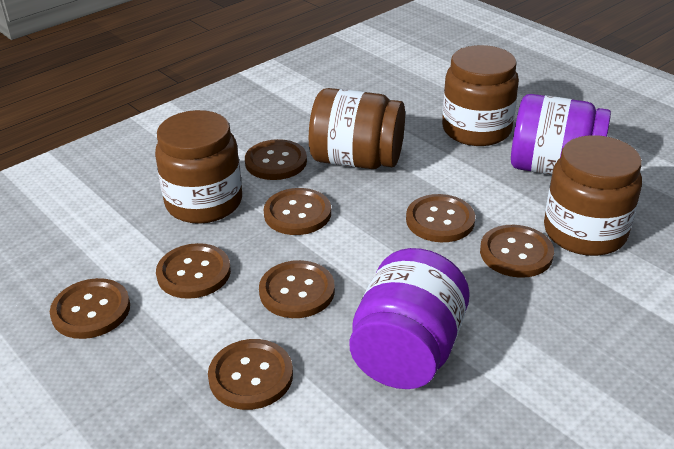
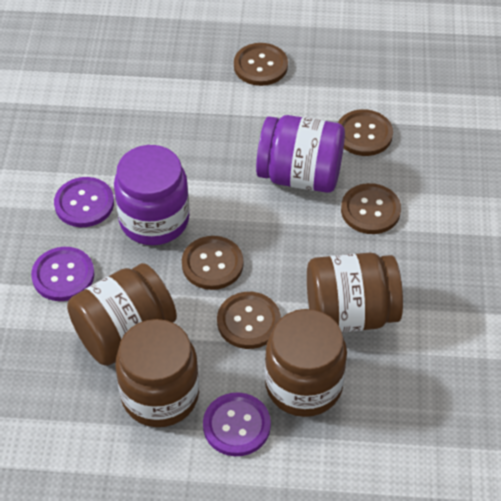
brown button: [50,278,130,339] [156,243,231,299] [208,339,293,410] [245,139,307,180] [259,260,335,318] [264,188,331,235] [406,194,475,242] [480,225,554,278] = 8 -> [182,236,243,290] [217,292,281,349] [234,43,288,86] [338,109,393,156] [341,183,401,234] = 5
purple button: none = 0 -> [31,247,95,301] [54,177,114,227] [203,392,271,456] = 3

